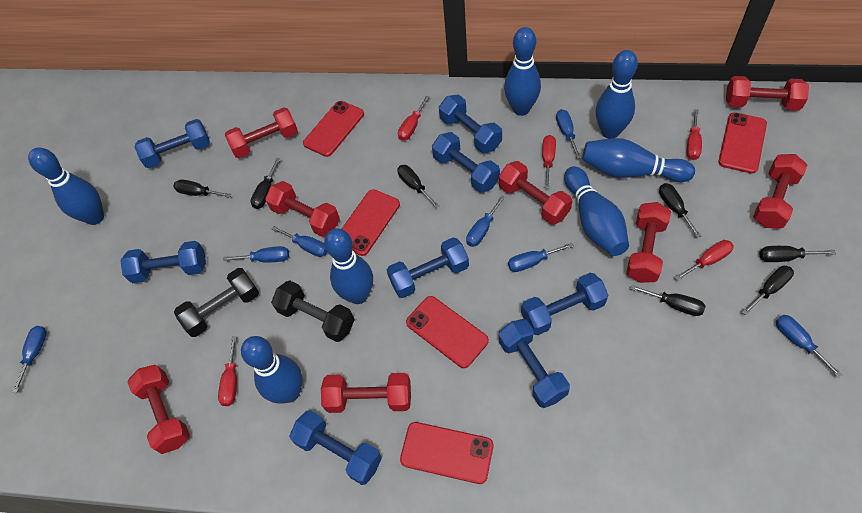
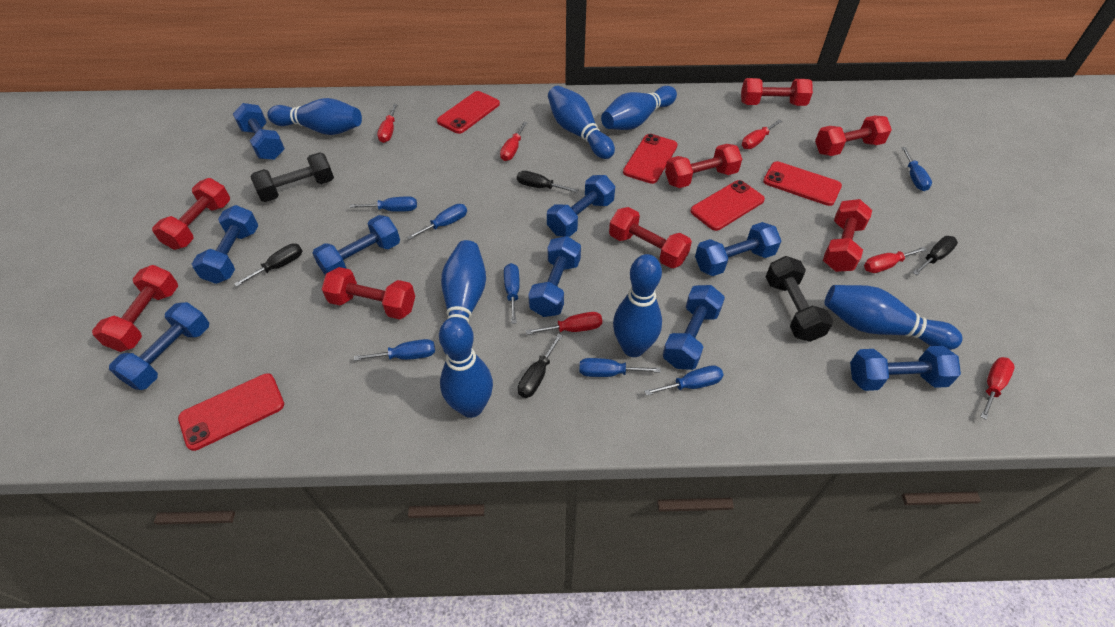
black screwdriver: [173,179,231,198] [250,158,280,209] [397,165,439,208] [630,285,705,316] [659,183,701,238] [742,266,794,315] [759,246,836,262] = 7 -> [234,243,302,287] [517,171,578,193] [518,333,563,398] [913,236,958,275] = 4
blue dumbbell: [120,241,206,283] [134,119,210,168] [289,410,382,485] [387,237,469,298] [432,132,500,193] [439,95,502,153] [499,319,570,408] [521,273,608,335] = 8 -> [109,302,209,390] [192,205,258,284] [233,103,285,160] [312,215,400,275] [528,236,581,317] [547,175,615,237] [663,285,725,370] [695,222,781,276] [850,346,961,391] = 9
red screwdriver: [218,336,237,406] [398,96,430,141] [542,135,556,188] [675,240,734,281] [686,109,702,160] = 5 -> [377,104,398,143] [500,122,528,161] [526,312,602,335] [742,119,782,149] [864,247,927,273] [980,357,1015,420] = 6

